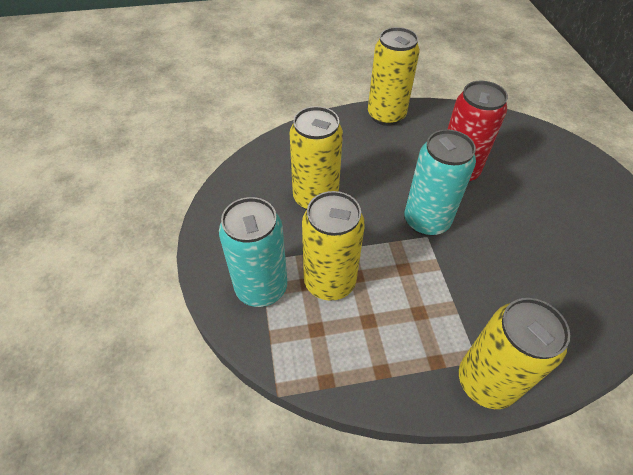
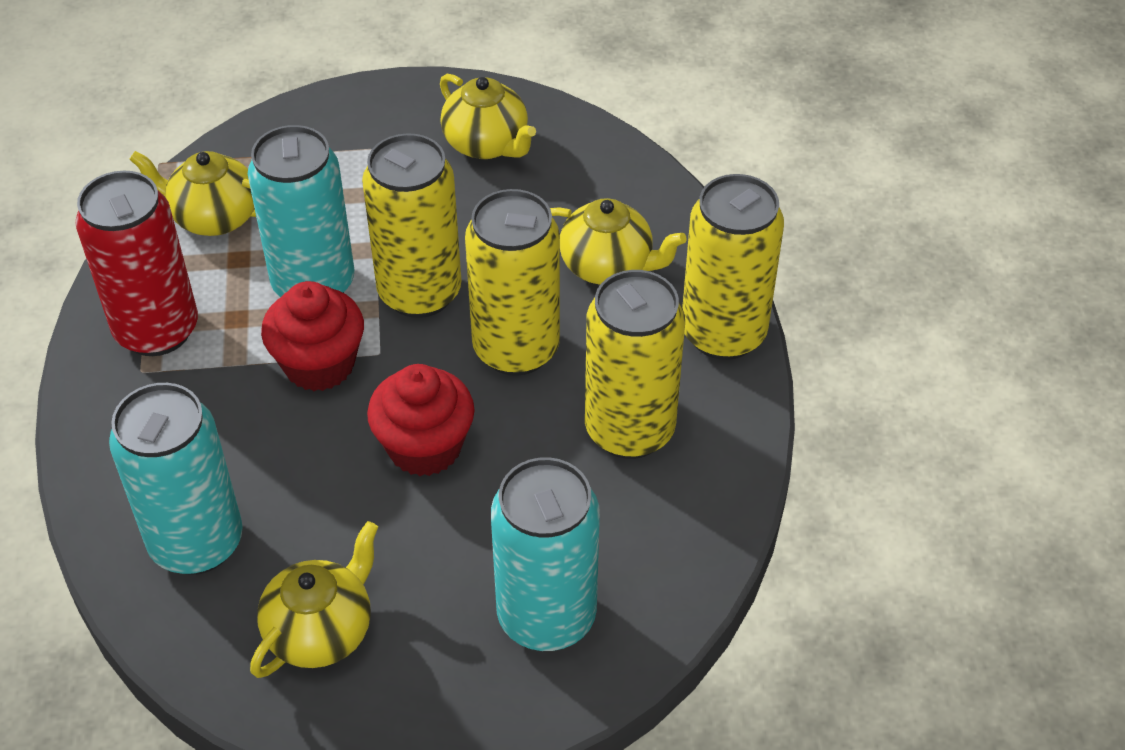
red cupcake: none = 0 -> [261,281,364,391] [367,364,475,476] = 2
turquoise can: [219,197,287,307] [405,129,476,236] = 2 -> [109,383,243,575] [248,125,354,297] [491,457,600,651] = 3
yellow teapot: none = 0 -> [129,151,256,236] [250,521,378,678] [440,74,536,159] [550,198,687,285] = 4

